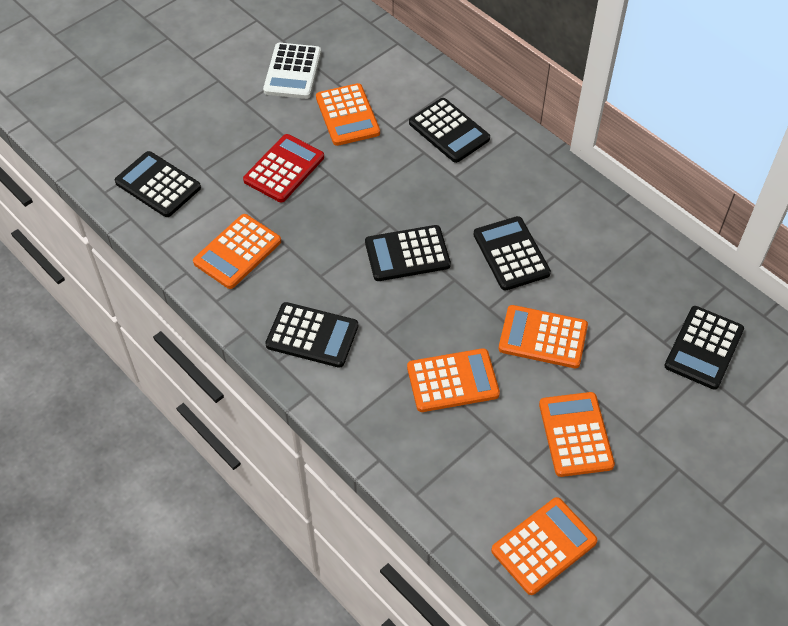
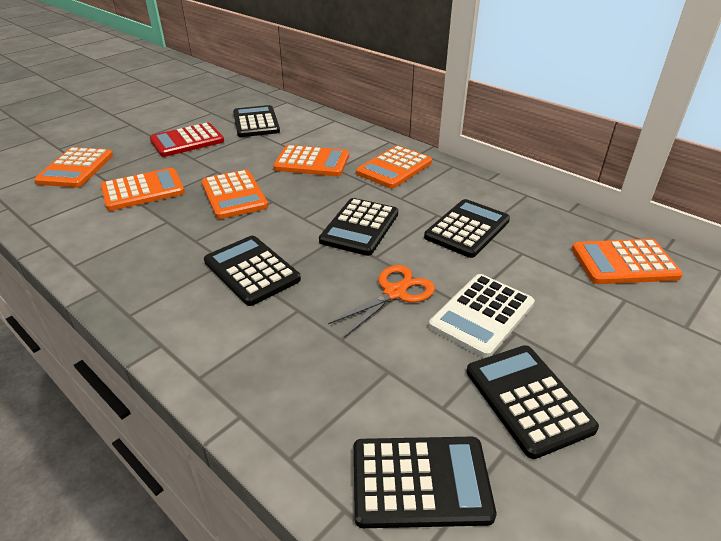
orange scissors: none = 0 -> [328,265,435,338] = 1

